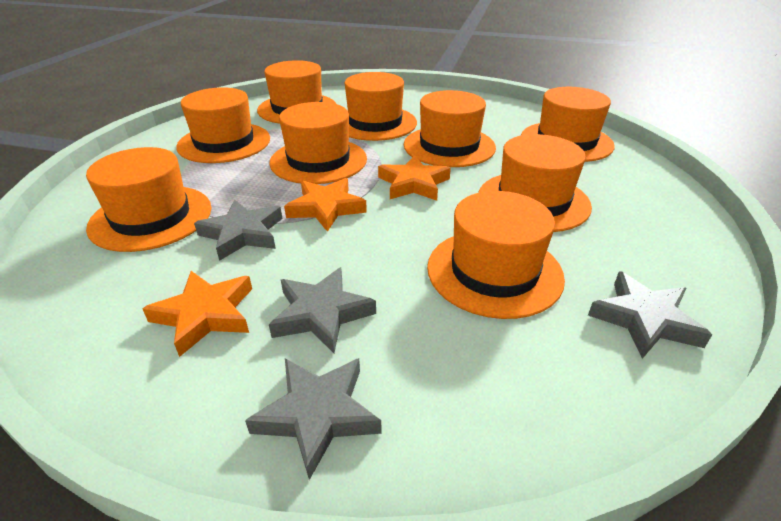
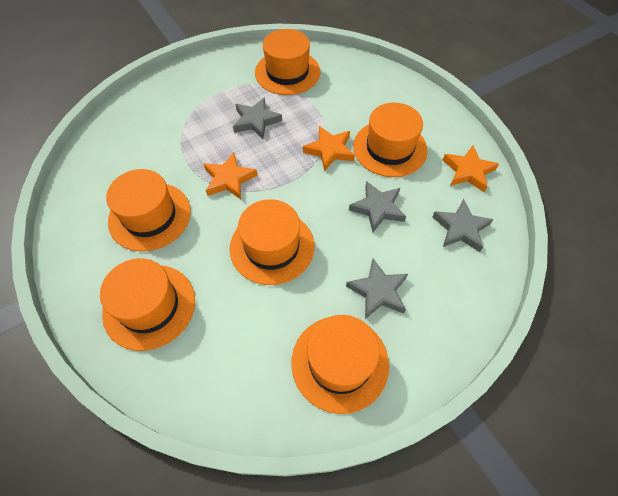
orange hat: [86,147,211,252] [176,87,270,163] [257,60,336,124] [269,102,367,184] [345,72,417,141] [404,90,496,167] [427,191,565,319] [478,134,592,232] [521,87,615,162] = 9 -> [100,258,195,351] [106,169,191,251] [230,199,314,285] [255,29,320,95] [291,315,389,414] [353,102,428,177] = 6

